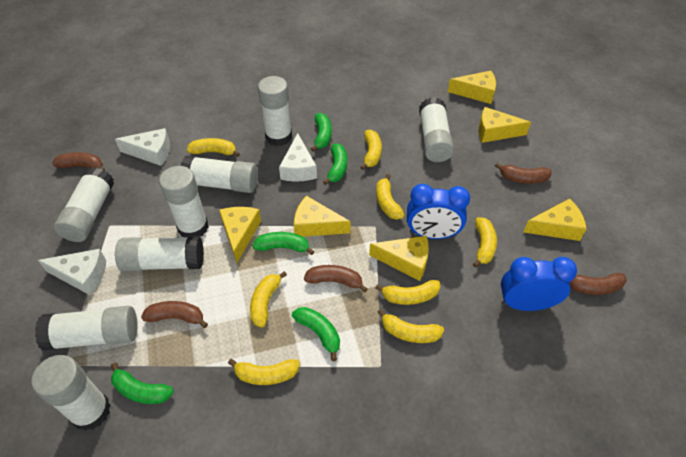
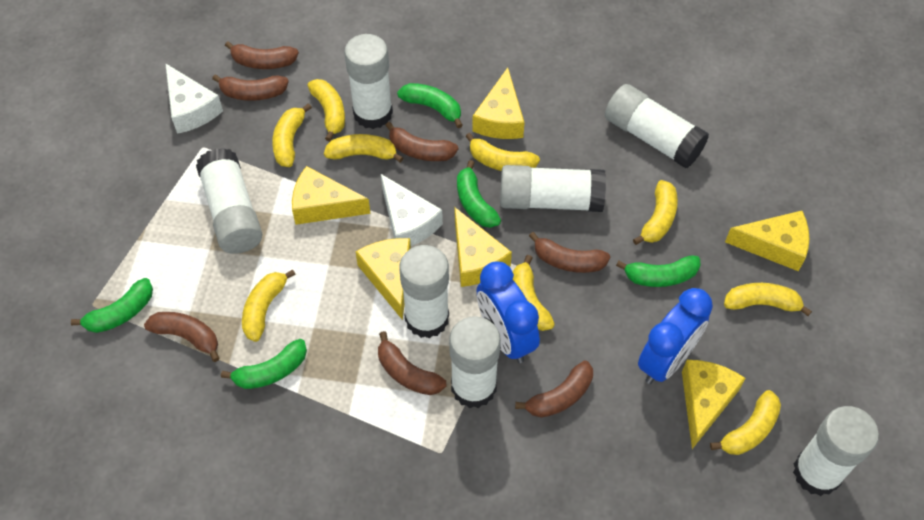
brown banana: [52,152,105,171] [141,301,208,328] [304,265,368,292] [495,163,552,184] [570,273,627,295] = 5 -> [144,312,220,362] [212,75,289,101] [225,41,299,69] [378,331,446,395] [385,122,458,161] [515,361,593,418] [529,232,610,273] = 7
white cheese: [38,249,106,295] [115,128,170,166] [279,133,317,182] = 3 -> [165,63,223,134] [381,174,443,246] = 2
white glue stick: [32,355,111,431] [35,306,138,351] [54,167,114,242] [115,236,204,271] [159,166,209,237] [181,155,258,193] [258,76,292,146] [419,97,454,162] = 8 -> [196,148,262,254] [344,34,393,129] [399,245,449,338] [449,316,501,408] [500,165,606,212] [605,84,709,168] [793,406,879,496] = 7
yellow banana: [186,138,240,157] [228,359,300,385] [250,271,287,328] [360,130,382,170] [375,280,440,305] [376,174,405,220] [377,309,444,343] [473,217,497,268] = 8 -> [242,269,296,342] [272,103,312,167] [307,79,345,141] [324,134,403,163] [465,133,540,171] [512,255,555,331] [633,180,678,245] [710,390,781,455] [724,283,812,316] = 9

